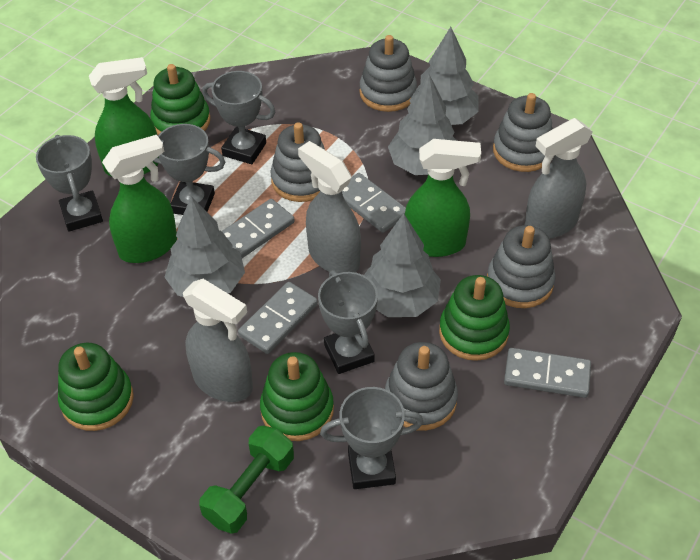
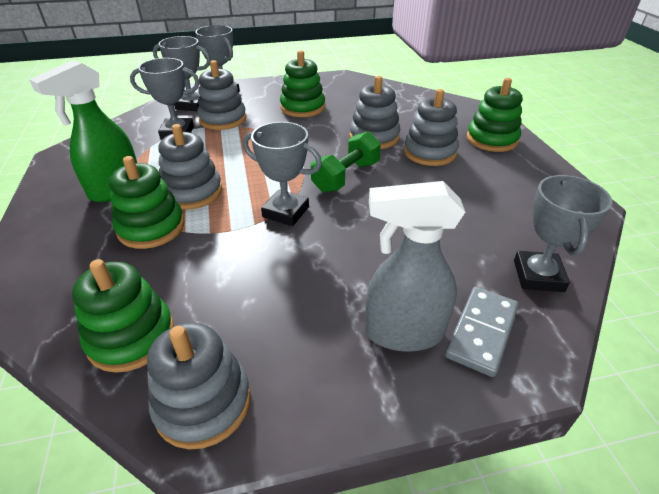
green spray bottle: [89,57,159,176] [102,135,177,263] [405,139,481,257] = 3 -> [29,60,137,202] = 1
grey domino: [222,199,295,258] [238,282,318,354] [342,173,406,233] [504,348,591,398] = 4 -> [445,287,519,377] = 1
grey spray bottle: [183,279,253,402] [298,141,361,273] [525,118,593,239] = 3 -> [365,181,465,352] = 1
grey tree: [165,197,245,297] [364,213,441,317] [388,75,457,175] [409,27,479,125] = 4 -> none = 0

